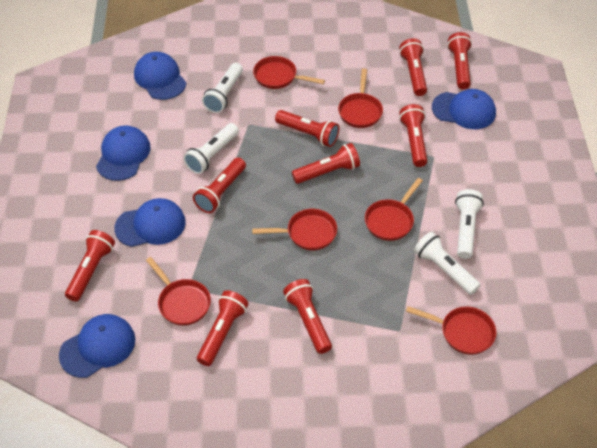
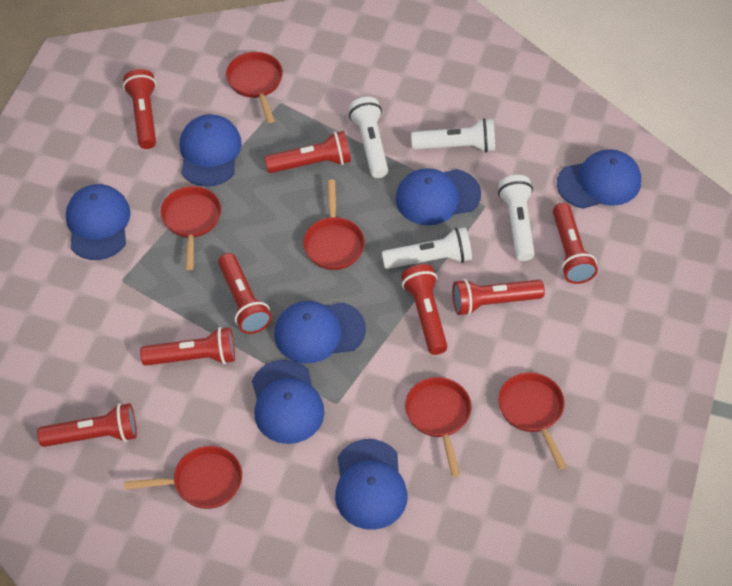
blue cap: [59,314,135,378] [96,125,151,181] [114,198,186,247] [134,52,187,100] [432,89,496,129] = 5 -> [66,184,131,260] [180,114,242,187] [252,360,325,444] [274,301,366,363] [335,439,408,530] [396,168,481,225] [557,149,641,209] = 7
red flashlight: [65,230,115,302] [193,158,246,213] [197,290,249,366] [275,110,339,147] [283,279,332,354] [292,143,360,184] [399,38,427,96] [399,104,427,167] [447,32,472,90] = 9 -> [37,403,137,447] [123,69,156,149] [140,327,235,366] [218,253,272,334] [265,131,351,173] [401,264,448,355] [452,279,545,316] [553,203,598,284] = 8

